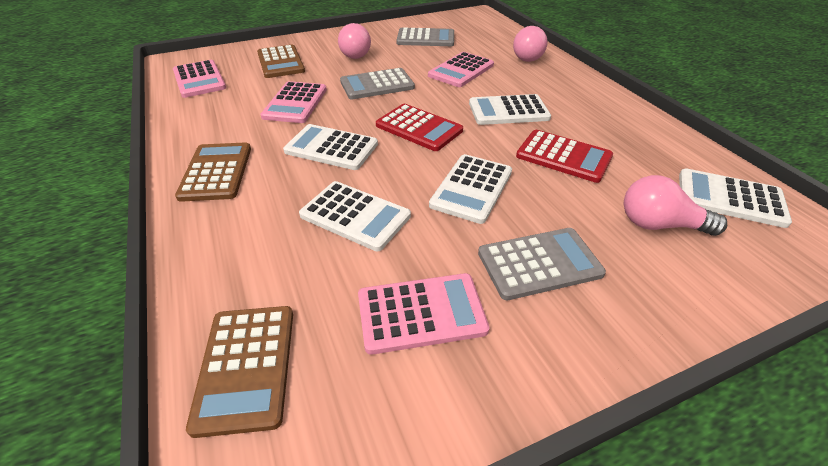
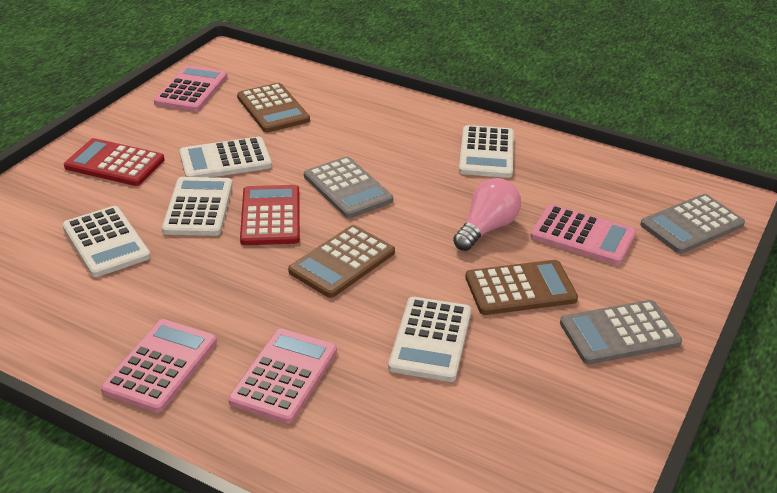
pink light bulb: [338,23,371,59] [513,26,548,62] [624,175,727,236] = 3 -> [453,178,521,251] = 1

